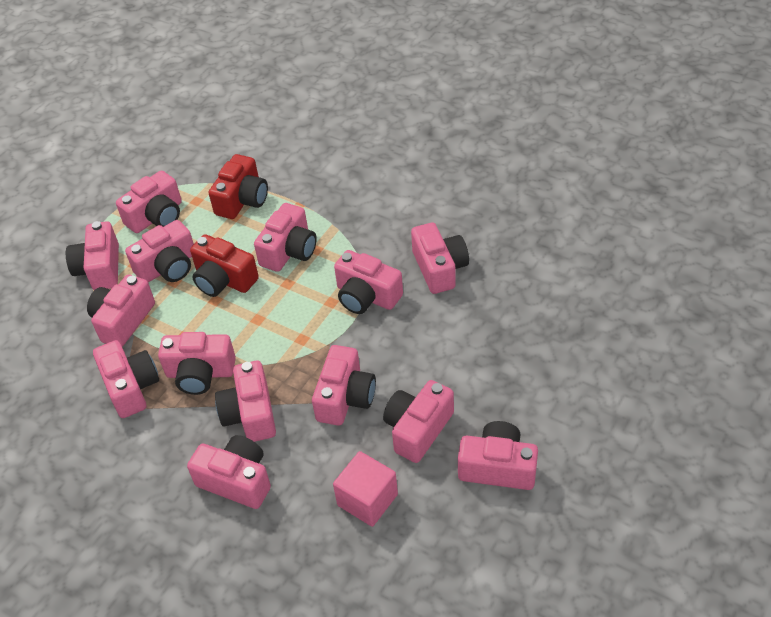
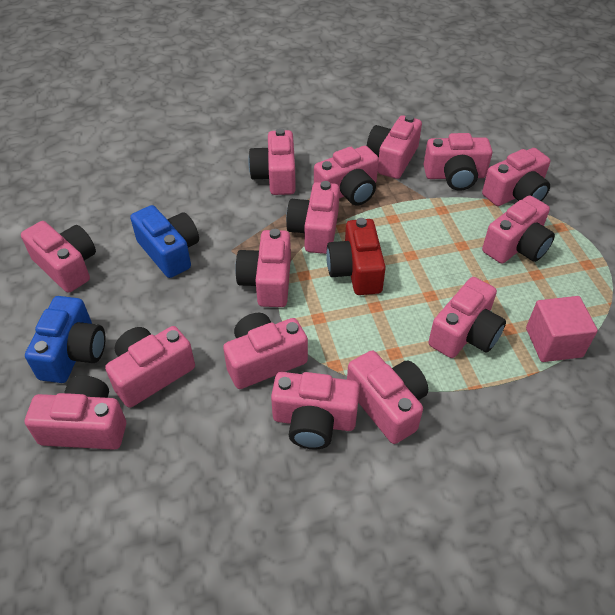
blue camera: none = 0 -> [25,296,105,383] [130,205,199,278] = 2
pink camera: [66,221,119,290] [87,275,155,347] [93,340,159,418] [116,171,182,233] [125,220,194,282] [158,332,236,395] [187,435,271,509] [215,361,276,442] [254,203,317,272] [312,345,376,426] [334,250,403,314] [383,380,454,463] [411,223,469,294] [458,421,538,490] = 14 -> [21,221,96,293] [25,375,126,450] [105,326,195,408] [223,313,308,389] [235,229,291,307] [248,128,296,195] [271,372,360,450] [286,181,340,254] [314,146,379,205] [347,351,428,444] [367,115,422,179] [424,133,492,191] [428,277,506,358] [482,148,550,206] [482,195,555,263] = 15
red camera: [190,234,259,297] [209,154,268,219] = 2 -> [326,218,386,295] = 1

